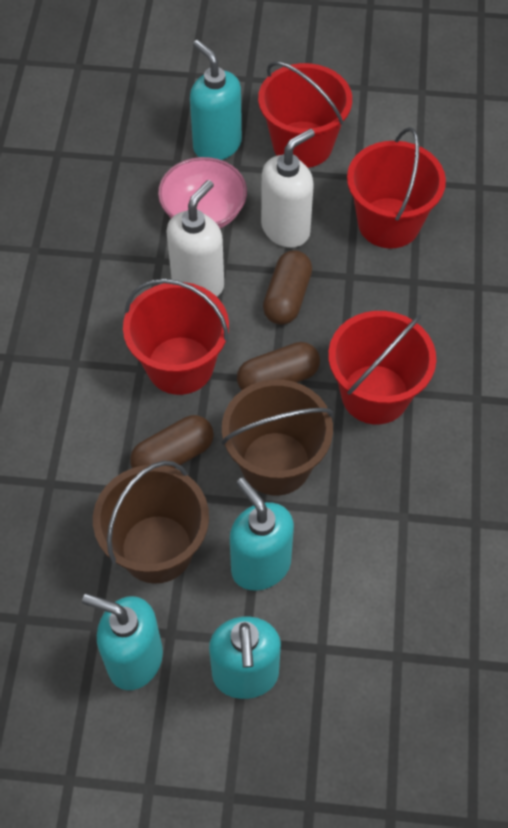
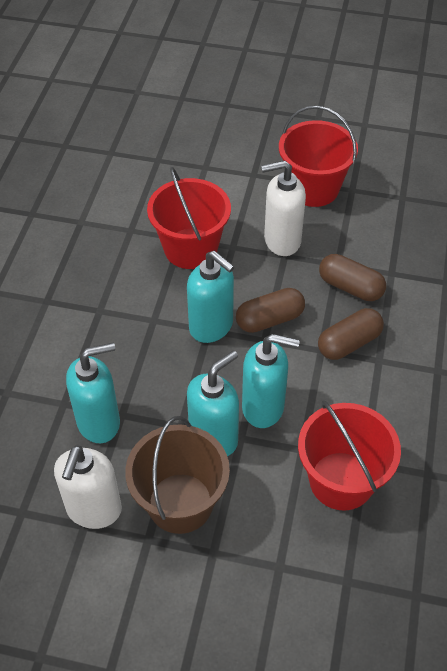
brown bucket: [93,461,209,584] [222,379,333,496] = 2 -> [125,416,230,534] = 1
pink bowl: [158,157,247,228] = 1 -> none = 0
red bucket: [123,279,229,395] [258,61,352,168] [328,311,436,424] [347,127,446,249] = 4 -> [147,167,231,269] [279,105,358,207] [298,400,401,511] = 3

